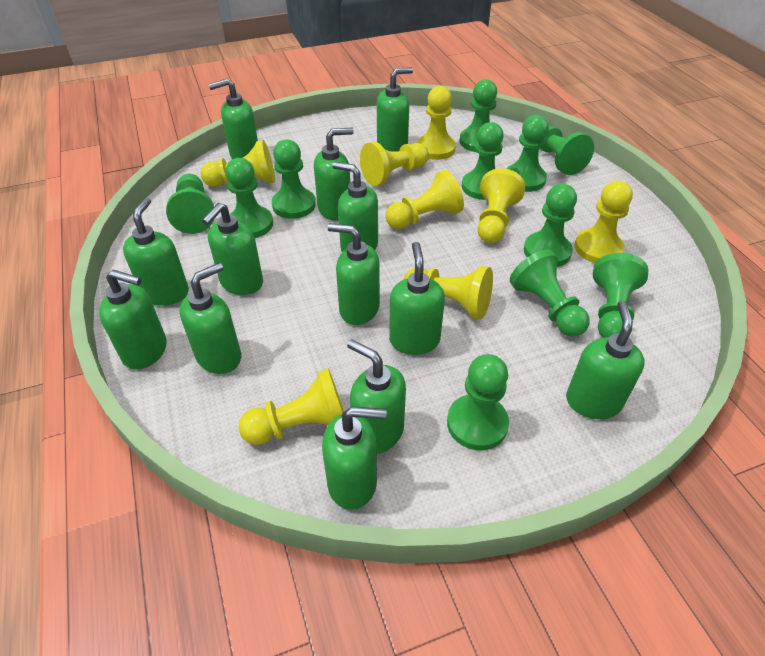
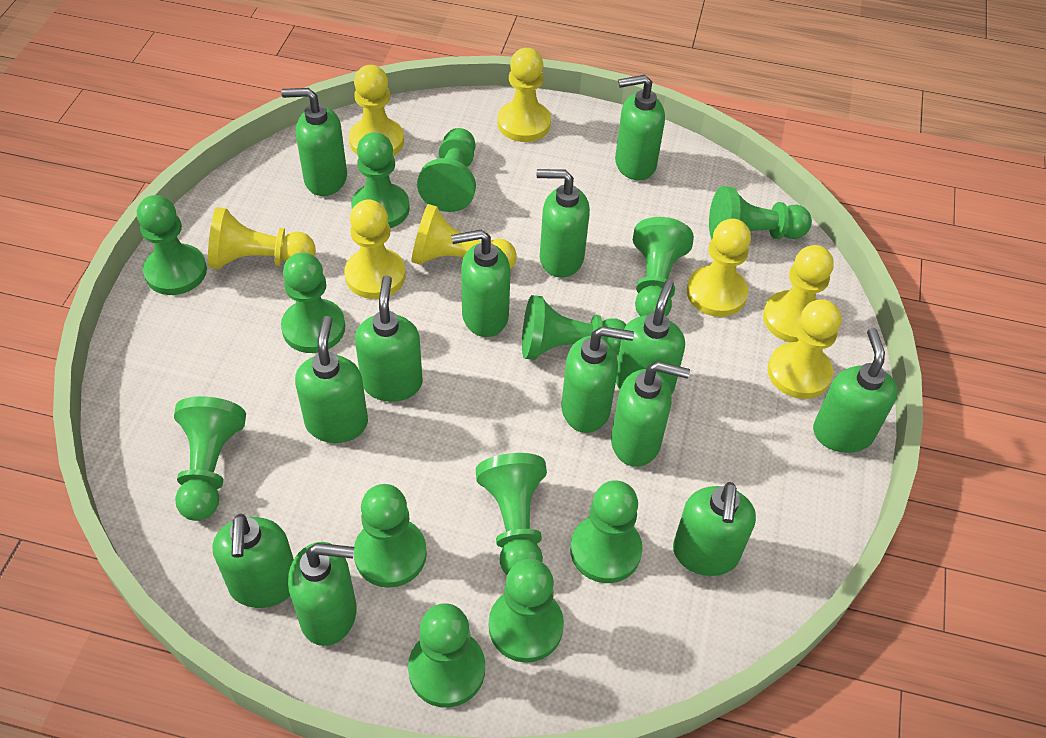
green pawn: [166,174,214,234] [225,158,273,238] [272,139,316,219] [447,354,509,450] [459,79,497,152] [462,122,504,200] [506,115,549,192] [510,250,590,337] [524,184,577,267] [541,124,594,175] [593,253,648,338] = 11 -> [137,195,207,295] [174,396,246,521] [281,253,345,353] [351,132,410,228] [354,484,427,588] [408,603,485,708] [417,128,476,212] [476,453,547,575] [489,559,564,663] [522,295,626,360] [570,481,643,583] [633,217,694,316] [709,186,812,239] = 13

